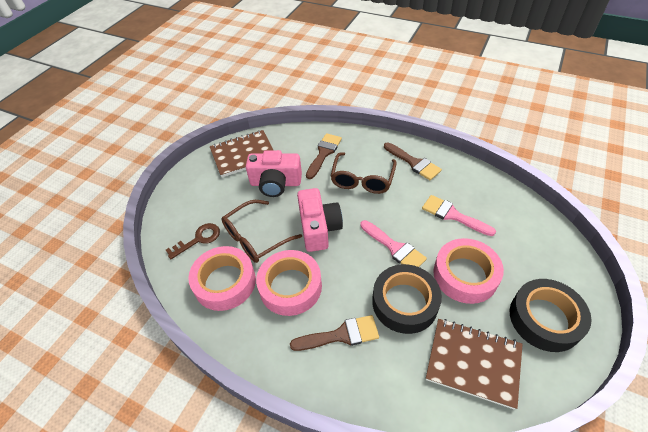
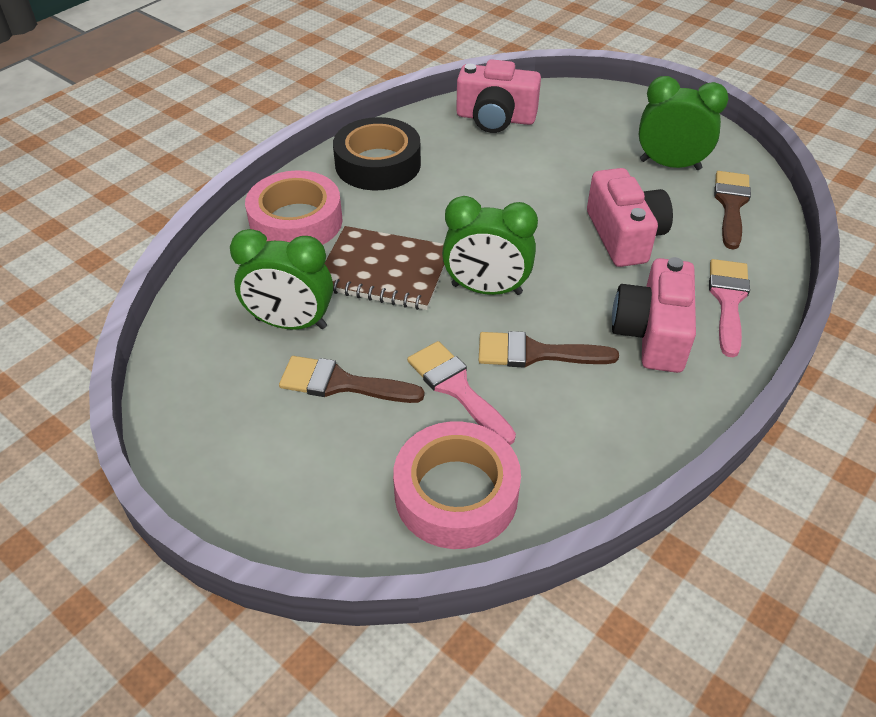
black tape: [372,264,442,334] [510,279,591,352] = 2 -> [333,117,421,190] = 1
brown glasses: [221,200,302,263] [331,152,397,194] = 2 -> none = 0
brown key: [166,223,220,259] = 1 -> none = 0
brown notebook: [210,130,273,177] [426,319,523,410] = 2 -> [325,226,445,310] = 1
green clock: none = 0 -> [230,229,333,330] [442,196,538,295] [639,76,729,170] = 3
pink camera: [246,150,302,197] [297,188,343,252] = 2 -> [456,59,541,133] [587,168,673,267] [612,257,696,373] = 3
pink tape: [188,246,256,311] [256,250,322,316] [433,238,504,304] = 3 -> [245,170,342,245] [393,421,521,549] = 2

